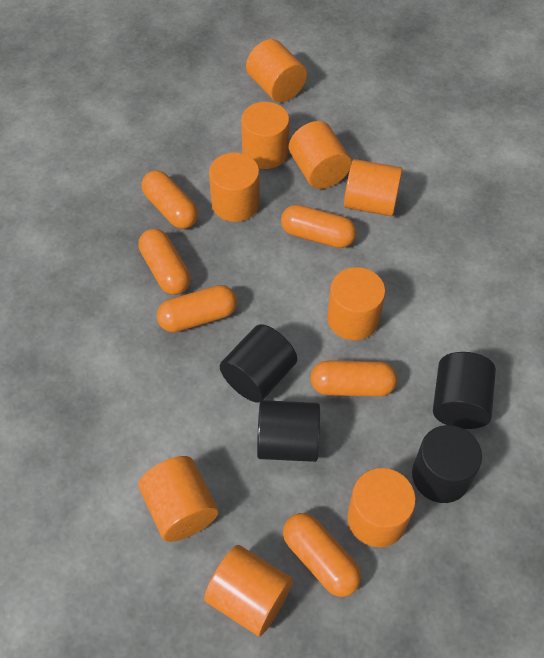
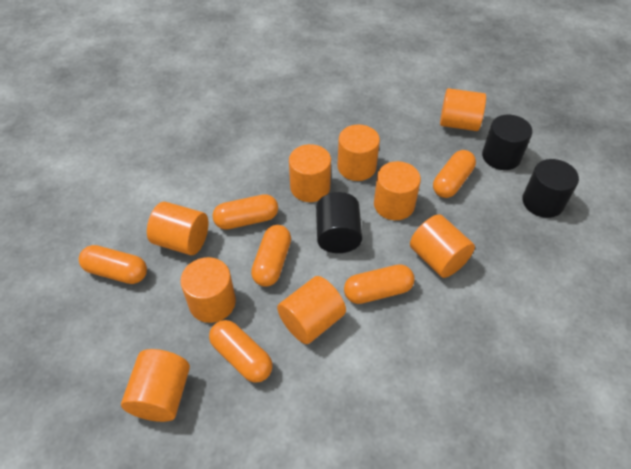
black cylinder: [220,324,297,402] [257,400,320,462] [412,425,482,503] [433,352,496,429] = 4 -> [316,192,362,253] [482,115,532,170] [522,159,579,218] = 3

